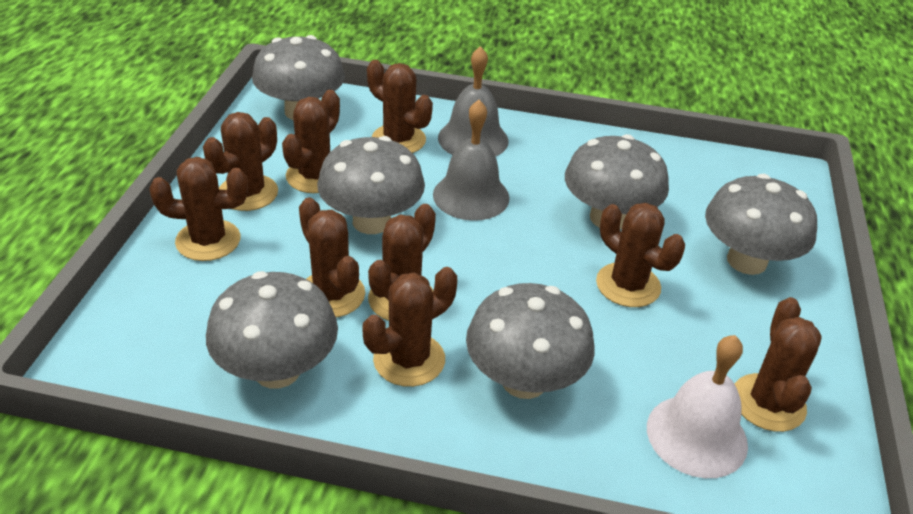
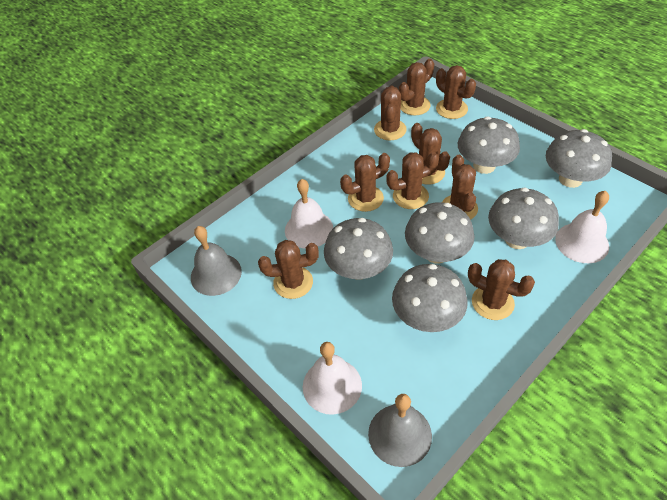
white bell: [647,335,748,478] = 1 -> [285,179,333,248] [303,342,362,415] [555,191,609,263] = 3

